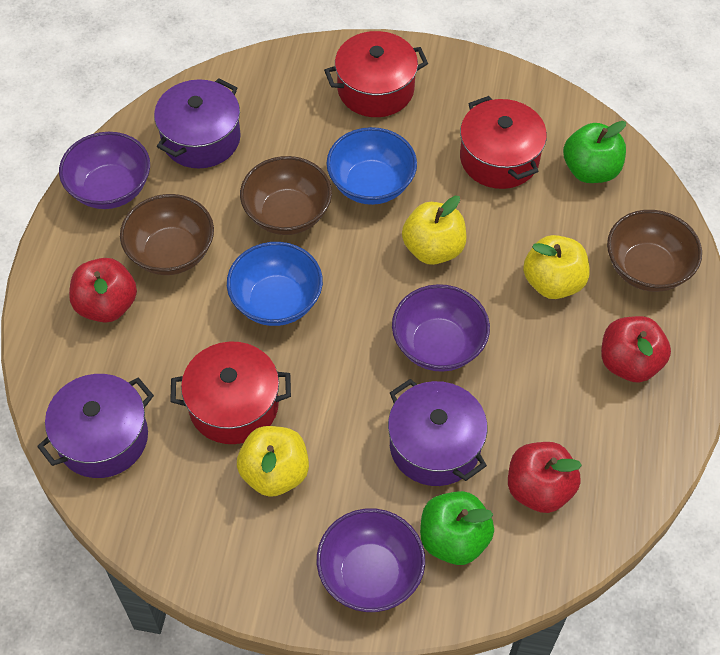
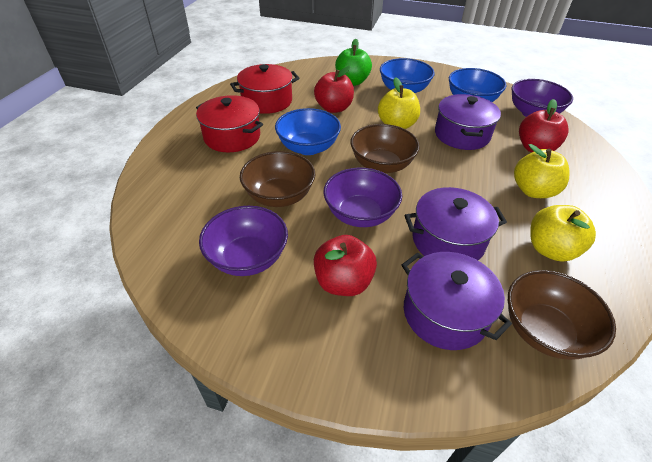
blue bowl: [227,242,323,326] [326,127,417,205] = 2 -> [275,108,341,155] [380,58,435,93] [449,68,506,102] = 3
green apple: [420,491,494,565] [563,121,626,183] = 2 -> [335,39,372,86] = 1
red pot: [170,342,291,444] [324,31,428,117] [460,96,547,189] = 3 -> [196,95,263,152] [230,64,299,114] = 2

